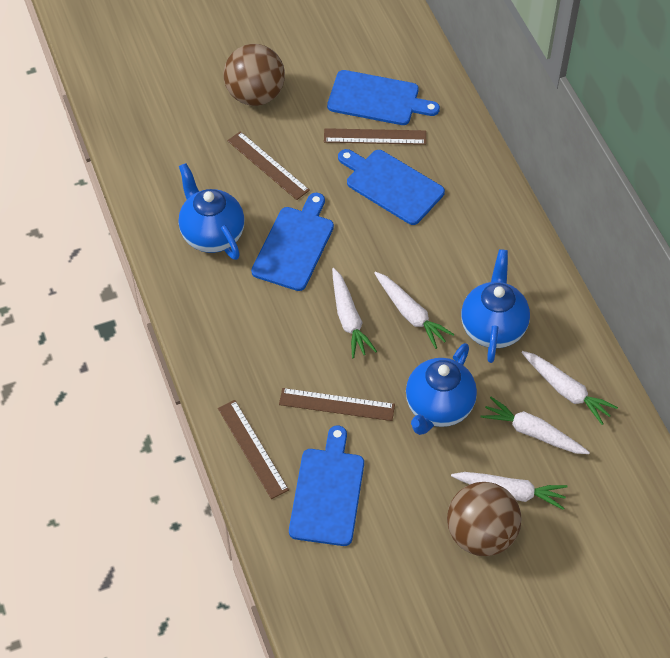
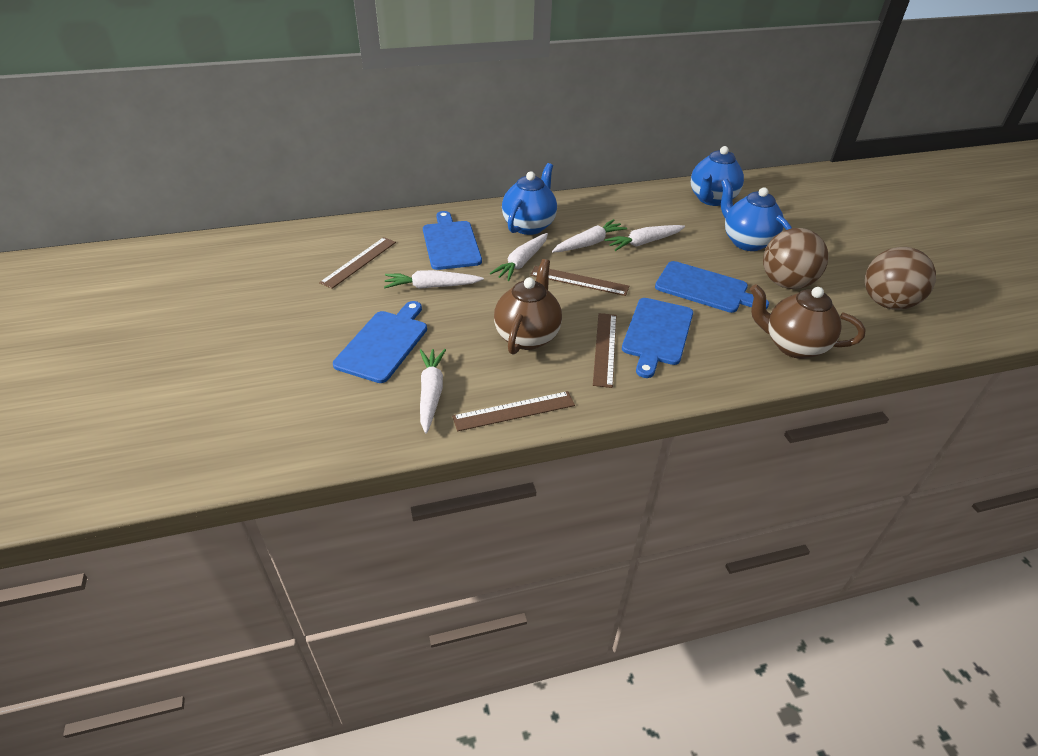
brown teapot: none = 0 -> [494,259,562,355] [750,284,866,359] = 2

